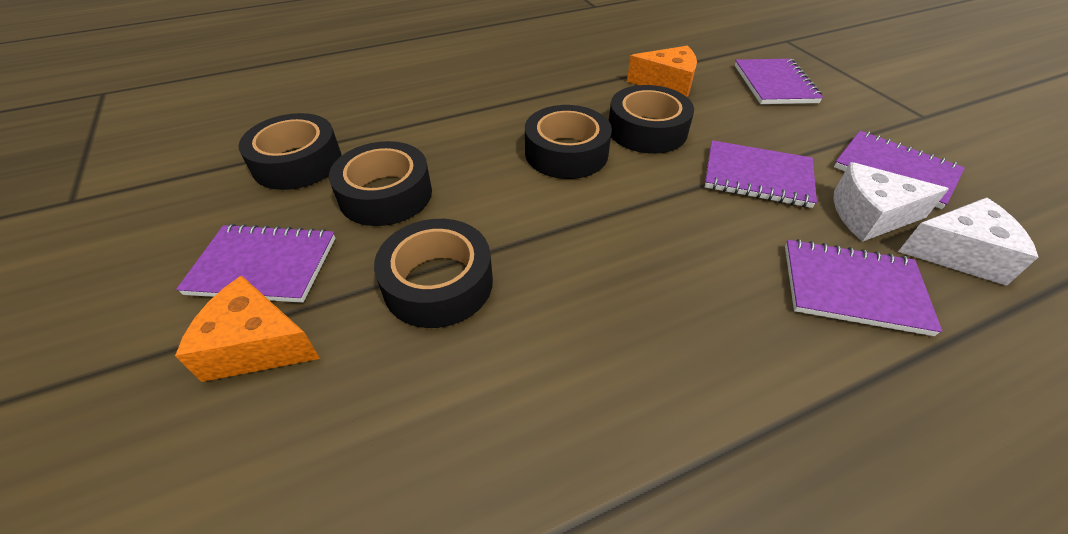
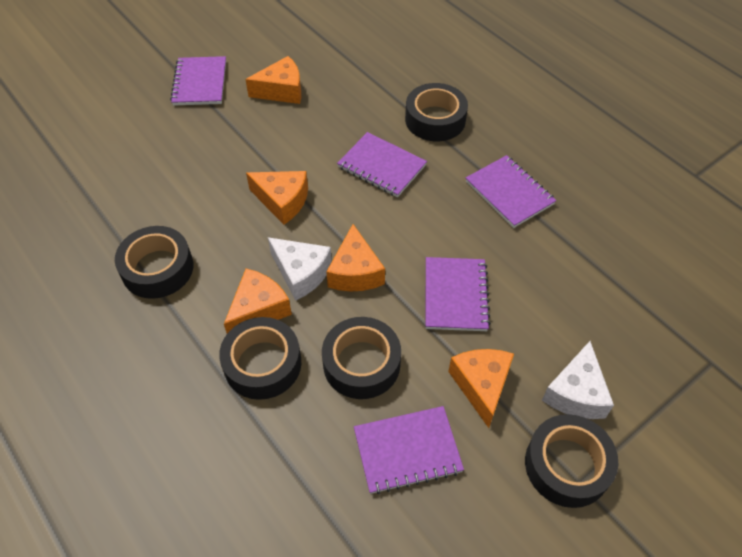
orange cheese: [175,275,320,382] [627,46,697,97] = 2 -> [224,268,292,333] [245,56,301,104] [246,171,308,225] [326,224,385,291] [448,349,514,428] = 5

